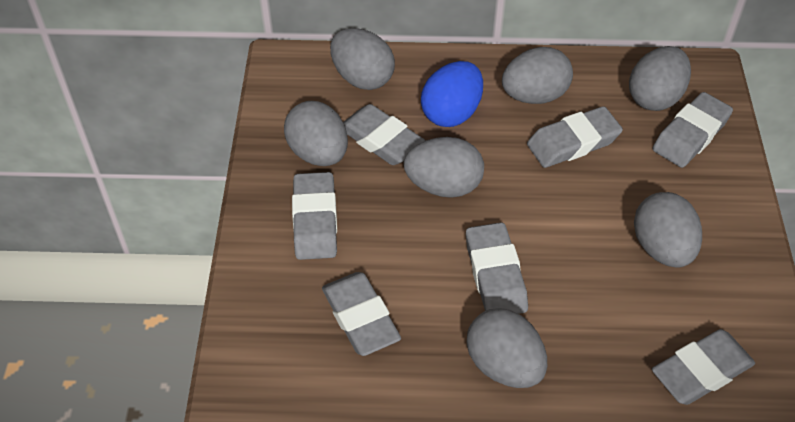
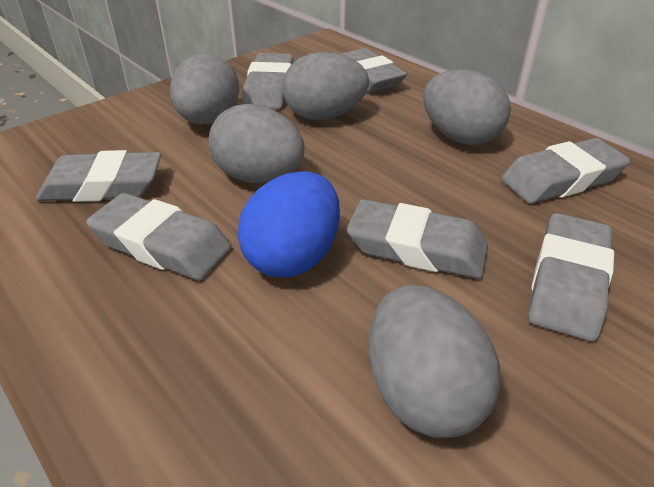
grey egg: [284,101,348,166] [330,28,395,90] [404,137,484,198] [467,308,547,388] [502,47,573,104] [629,46,691,111] [634,192,702,268] = 7 -> [170,54,239,125] [209,104,304,183] [283,52,369,120] [369,285,500,438] [423,69,511,145] = 5

